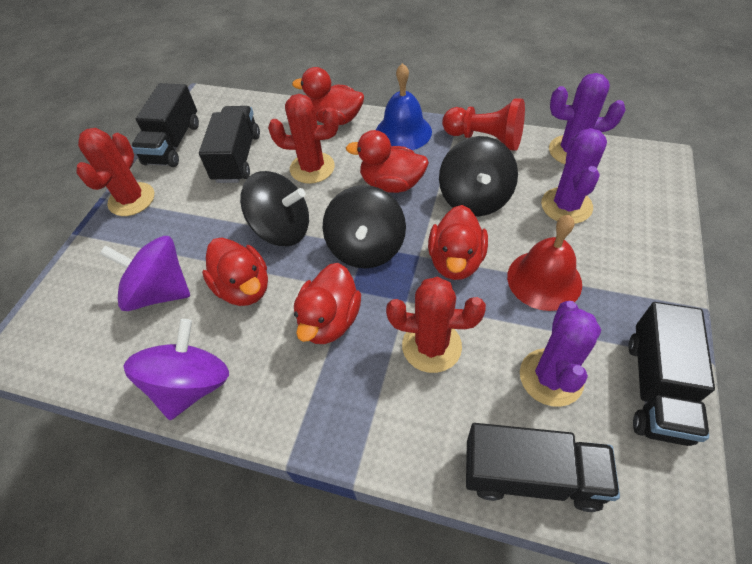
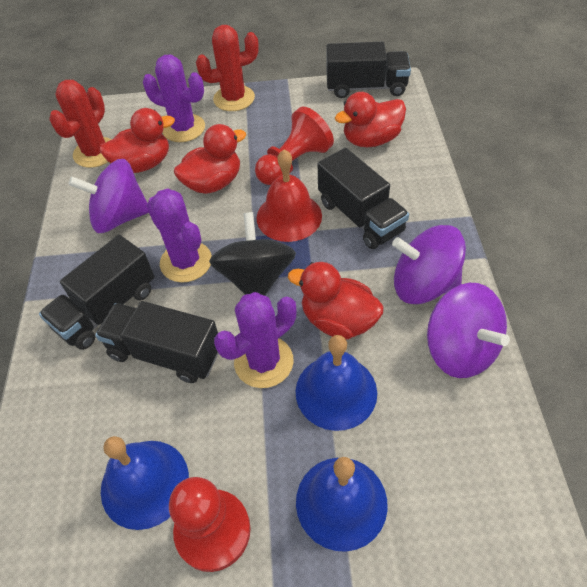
black spinning top: [240,171,309,246] [322,185,406,268] [439,136,518,216] = 3 -> [209,212,296,296] = 1
blue bell: [376,63,432,150] = 1 -> [101,436,189,530] [296,335,377,431] [296,457,388,552] = 3
purple spinning top: [100,236,190,311] [123,319,229,420] = 2 -> [69,159,149,233] [392,225,466,304] [427,283,510,378] = 3
red cactus: [76,128,154,216] [268,94,339,184] [386,277,486,373] = 3 -> [49,80,112,168] [196,25,259,111] = 2
red duck: [202,238,268,306] [292,67,364,125] [294,263,361,344] [346,130,429,193] [428,205,488,280] = 5 -> [99,108,175,173] [174,124,246,194] [288,262,384,340] [335,92,406,147] = 4
red pawn: [442,98,525,151] = 1 -> [169,477,251,572] [255,107,334,185] = 2

